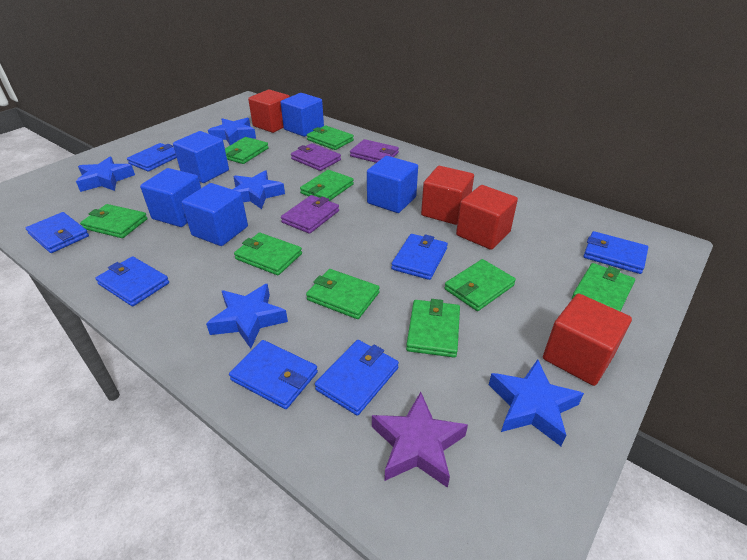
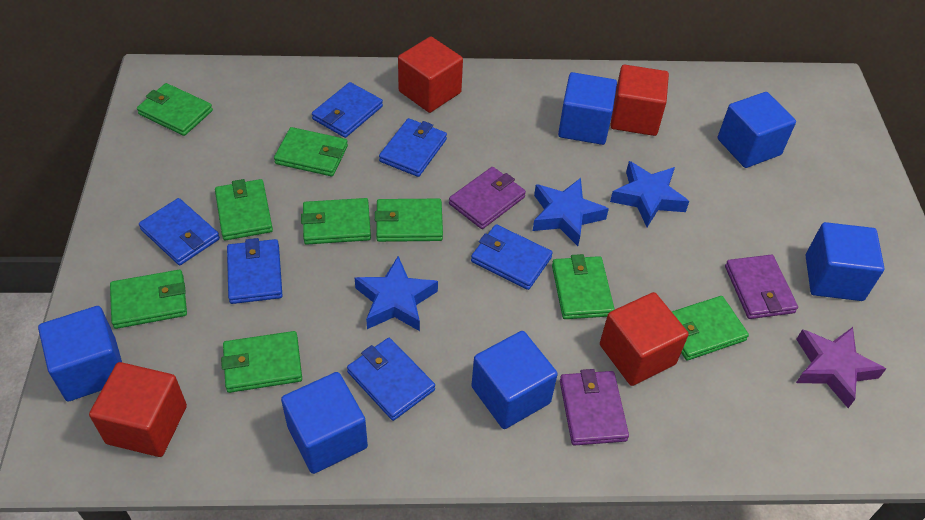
blue cube: [140,168,201,227] [173,131,229,183] [182,183,248,246] [280,93,324,137] [367,156,418,213] = 5 -> [38,306,122,401] [281,372,368,474] [471,331,558,429] [558,72,617,145] [718,92,796,168] [806,222,884,301] = 6
blue star: [76,157,135,192] [206,283,288,349] [208,118,256,145] [232,170,285,209] [489,359,584,446] = 5 -> [355,256,438,331] [533,178,609,246] [610,161,689,227] = 3
blue wallet: [26,212,89,253] [95,256,169,306] [127,143,177,172] [229,340,318,409] [315,340,399,416] [391,234,448,280] [584,231,648,274] = 7 -> [139,198,220,265] [227,238,283,304] [312,82,383,138] [347,338,435,421] [379,118,447,177] [471,224,553,290] = 6

